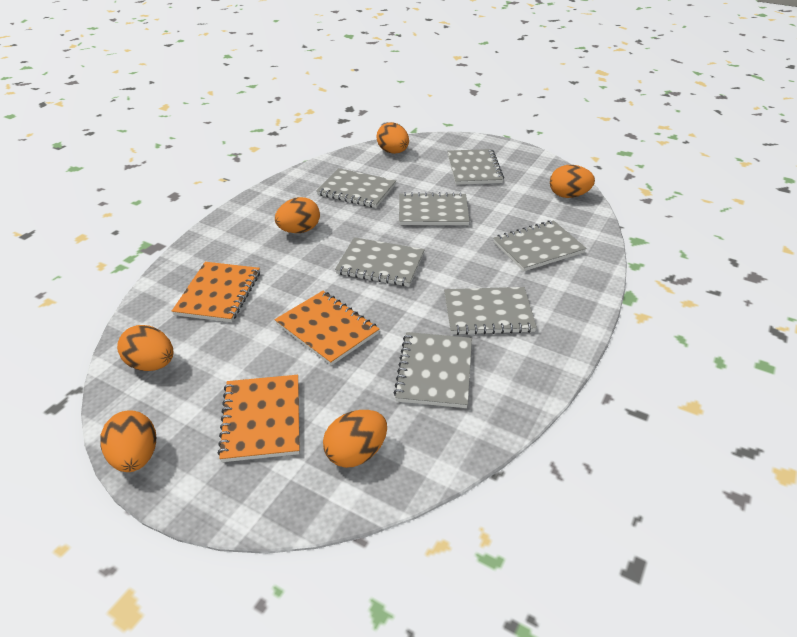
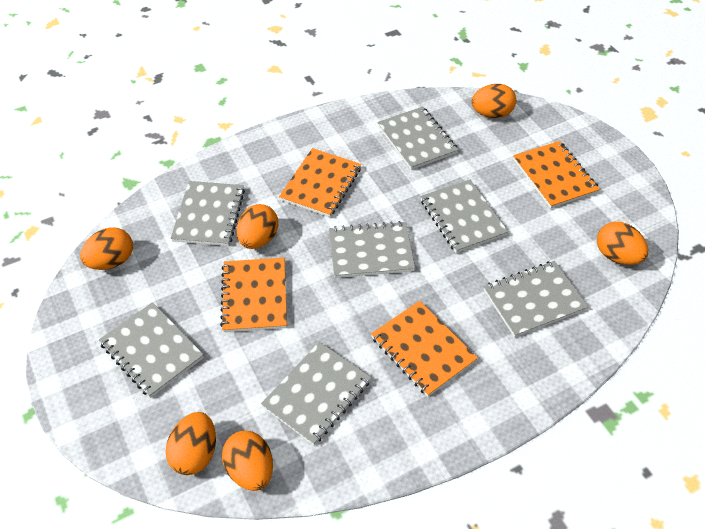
orange notebook: [172,262,260,322] [217,375,300,462] [275,291,379,366] = 3 -> [220,258,287,332] [279,148,361,217] [371,301,478,397] [513,141,600,208] = 4

